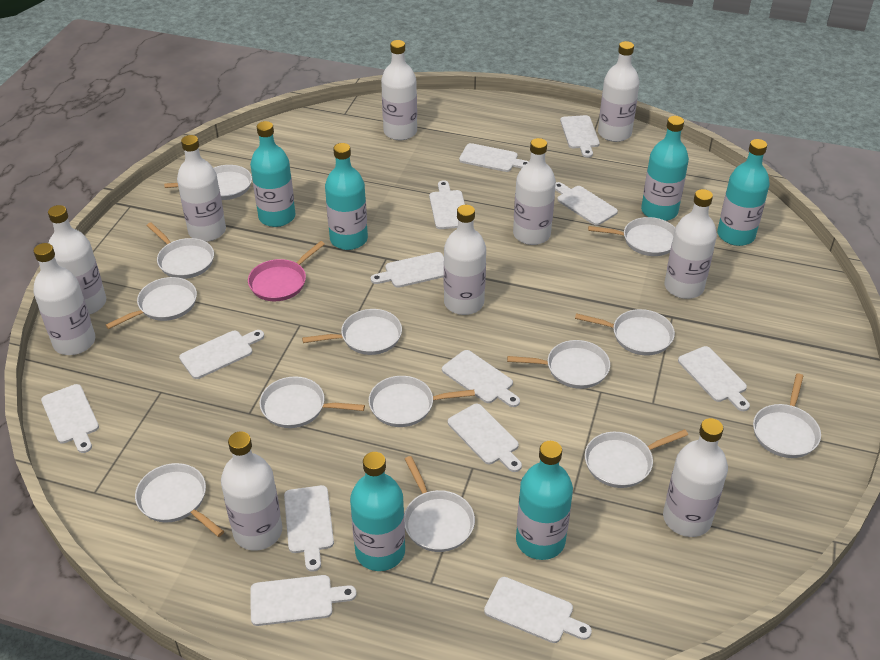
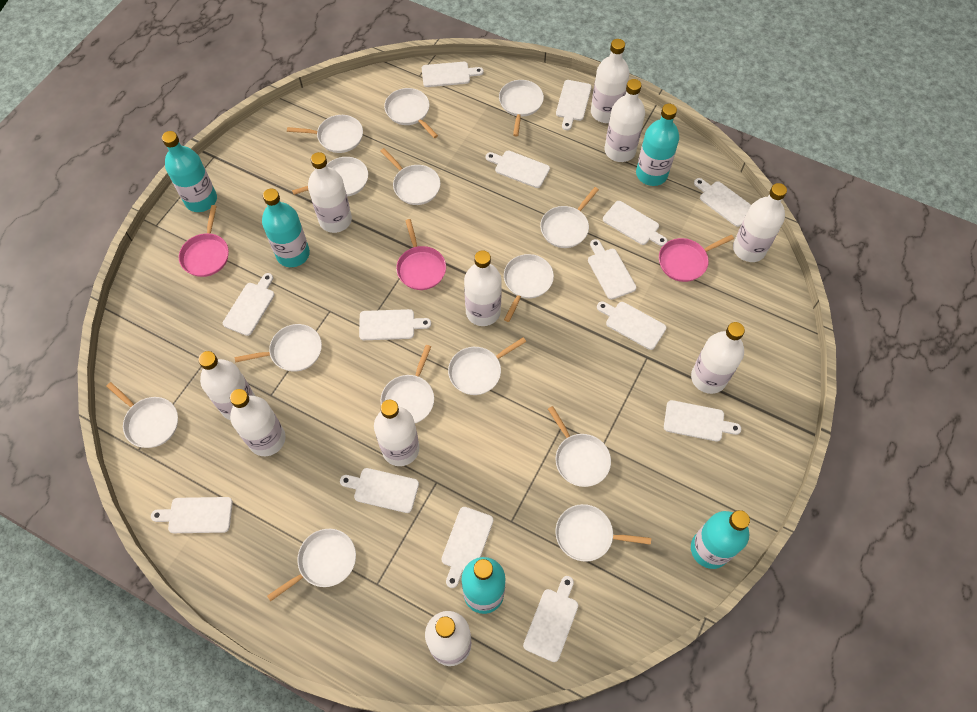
pink pan: [248,241,325,301] = 1 -> [179,205,229,277] [396,219,446,290] [659,235,734,282] = 3
turquoise bottle: [250,121,295,227] [325,143,368,250] [350,452,405,571] [516,441,573,560] [641,116,689,221] [717,139,770,246] = 6 -> [162,131,217,212] [262,189,310,267] [462,557,505,614] [636,104,679,186] [691,510,750,569] = 5
white cutting board: [41,384,99,453] [179,330,264,379] [250,575,357,626] [284,485,334,572] [371,252,444,288] [429,180,465,229] [442,350,520,407] [448,404,522,472] [459,143,529,172] [484,577,592,643] [555,182,618,226] [560,115,600,158] [678,346,750,411] = 13 -> [151,497,233,533] [223,273,275,336] [340,468,419,513] [359,309,431,340] [422,62,484,87] [441,507,493,588] [486,150,550,188] [523,576,578,662] [556,80,592,130] [588,239,636,300] [597,301,666,350] [603,201,668,246] [664,400,741,442] [694,178,751,227] = 14
white pan: [106,277,197,329] [135,463,224,537] [147,223,214,279] [164,165,252,200] [259,376,365,428] [302,309,402,355] [368,376,475,427] [404,456,475,552] [507,340,610,389] [575,309,675,355] [585,429,688,488] [588,217,675,256] [753,373,821,458] = 13 -> [106,382,178,448] [235,324,322,372] [267,529,356,602] [287,115,363,153] [292,157,368,196] [380,148,440,205] [381,345,434,423] [384,88,438,138] [448,337,526,395] [499,80,544,136] [504,254,554,322] [540,187,599,248] [548,406,611,487] [555,504,651,562] = 14

